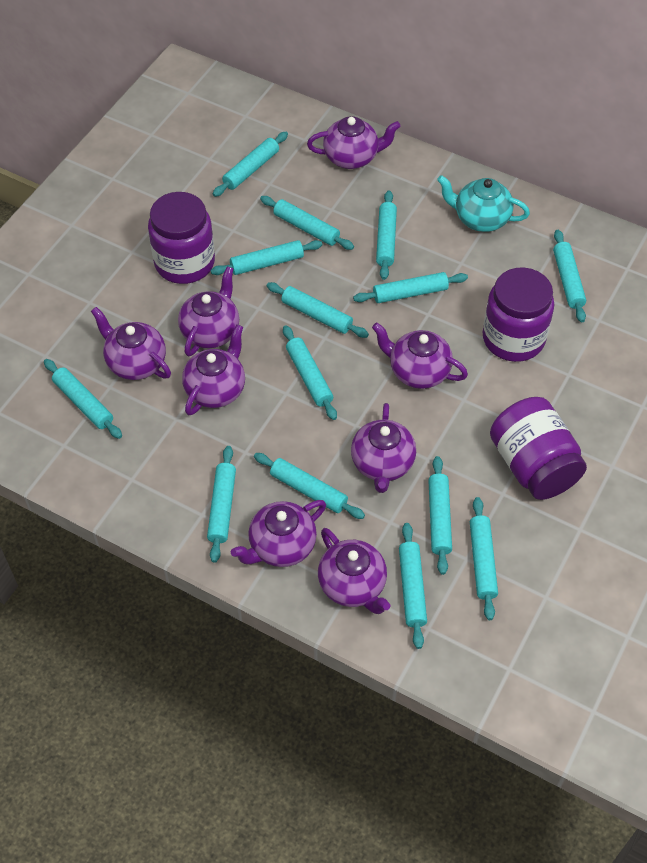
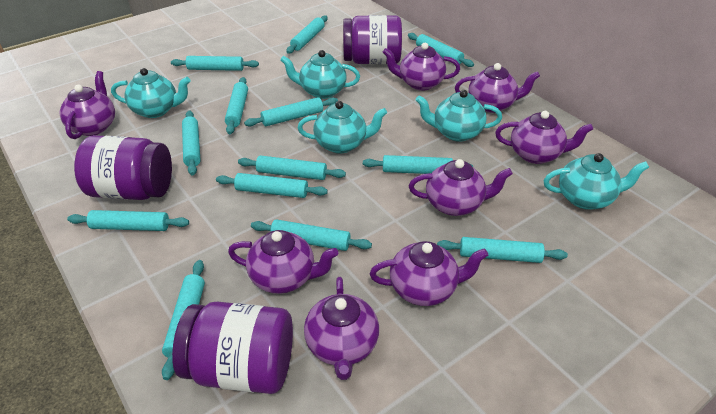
turquoise rolling pin: [44,359,122,439] [207,446,236,563] [211,240,322,275] [213,132,288,197] [254,453,365,519] [260,196,354,250] [266,282,369,338] [283,325,337,420] [353,272,468,303] [376,191,397,280] [399,523,427,649] [428,456,452,575] [470,497,498,620] [553,230,586,322] = 14 -> [67,210,189,231] [162,260,205,380] [171,56,259,71] [182,110,201,175] [216,173,328,198] [225,77,248,134] [238,155,346,180] [244,97,338,127] [251,219,372,251] [286,15,327,54] [363,155,473,174] [408,33,474,67] [437,237,568,263] = 13
turquoise teapot: [437,175,530,232] = 1 -> [111,68,191,118] [280,50,360,99] [298,101,387,154] [416,90,502,142] [544,153,649,210] = 5

